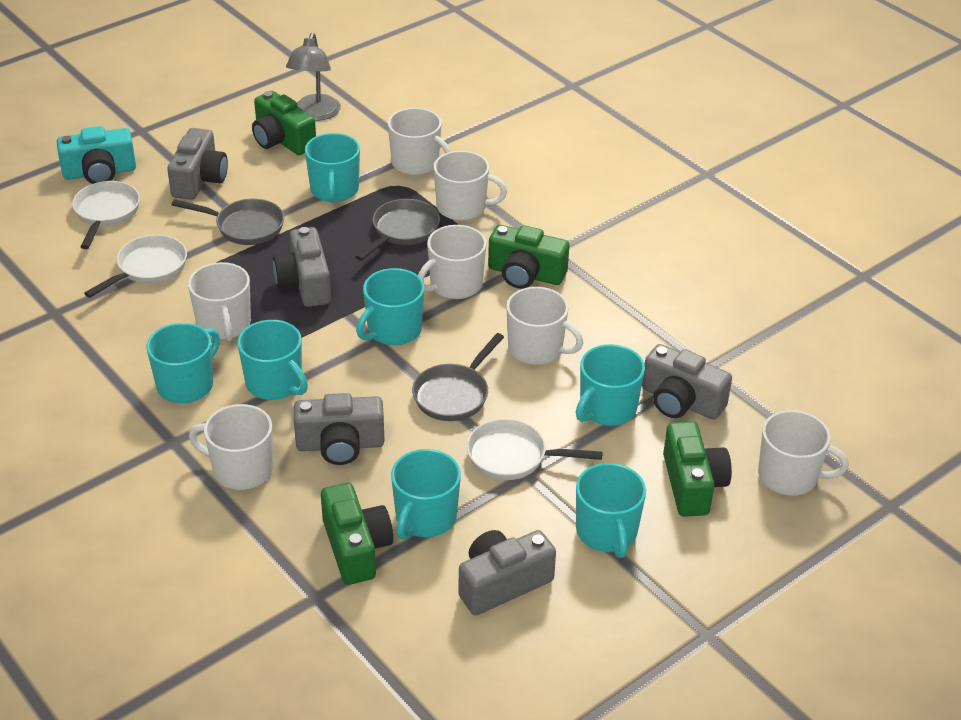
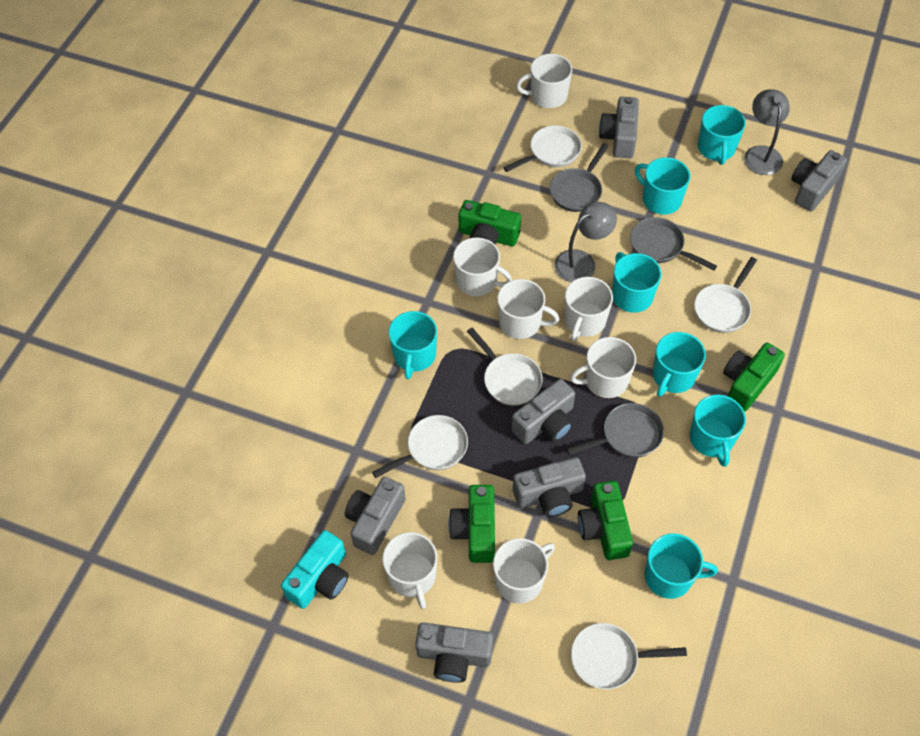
grey camera: [167,128,228,200] [273,227,331,307] [294,393,384,465] [458,530,556,615] [642,344,732,420] = 5 -> [345,477,405,555] [415,622,493,683] [511,379,575,444] [513,457,586,517] [599,97,639,158] [791,150,847,211] = 6
grey lamp: [286,33,341,121] = 1 -> [554,202,617,282] [744,89,789,175] = 2
white pan: [72,181,140,249] [84,235,187,298] [467,419,603,480] = 3 -> [372,415,468,478] [467,328,543,406] [503,126,582,172] [571,623,687,689] [694,257,757,333] = 5

